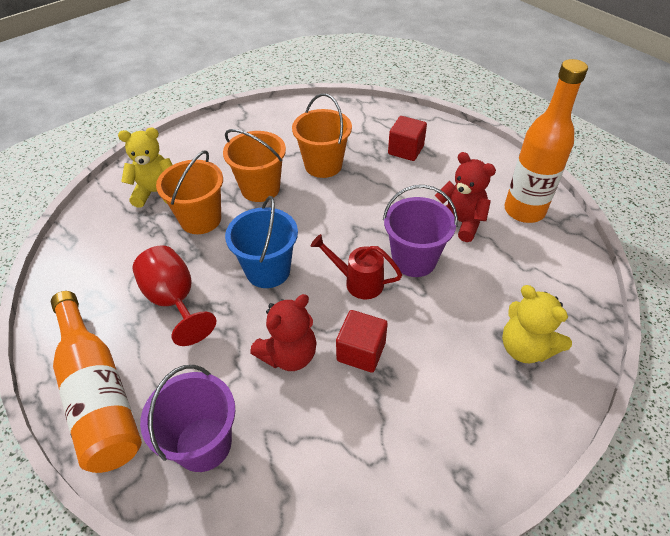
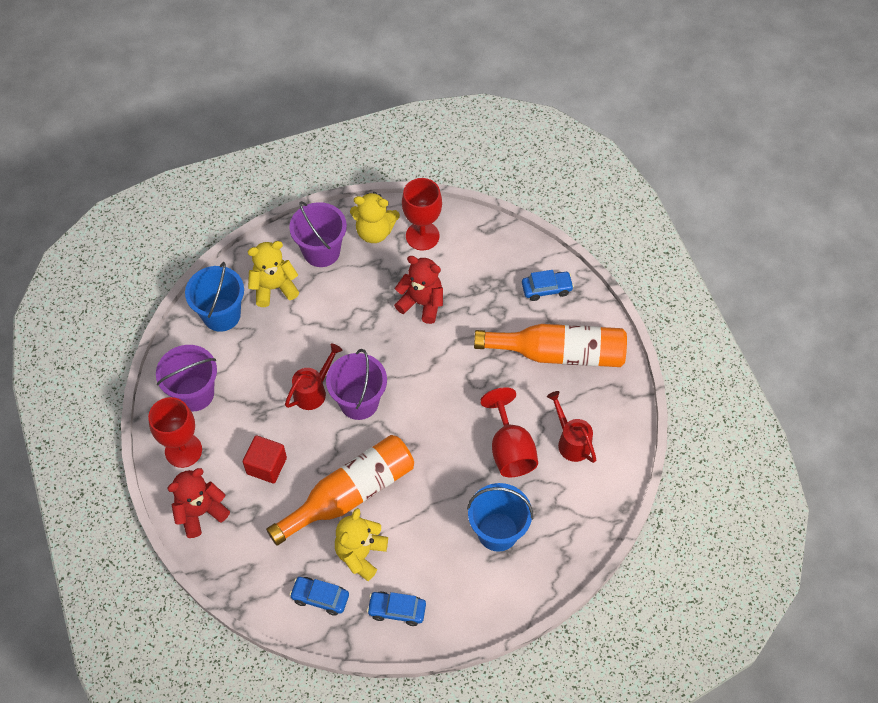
blue bucket: [225,196,298,288] = 1 -> [185,262,244,332] [467,483,533,552] = 2
blue car: none = 0 -> [290,577,349,615] [367,591,426,626] [522,270,574,301] = 3
orange bucket: [156,150,223,234] [223,129,286,202] [292,93,352,178] = 3 -> none = 0
purple bucket: [140,365,235,472] [383,185,458,277] = 2 -> [156,345,217,411] [289,201,347,267] [326,349,387,420] = 3
red cube: [336,310,388,373] [388,116,427,161] = 2 -> [243,435,287,483] = 1
red goblet: [132,245,216,346] = 1 -> [148,397,202,468] [402,178,442,250] [480,387,538,477] = 3
red watering can: [311,234,402,299] = 1 -> [285,343,342,410] [547,391,596,463] = 2
yellow teddy bear: [118,128,172,208] [502,285,572,363] = 2 -> [248,241,299,307] [335,508,388,581] [350,192,400,243] = 3

